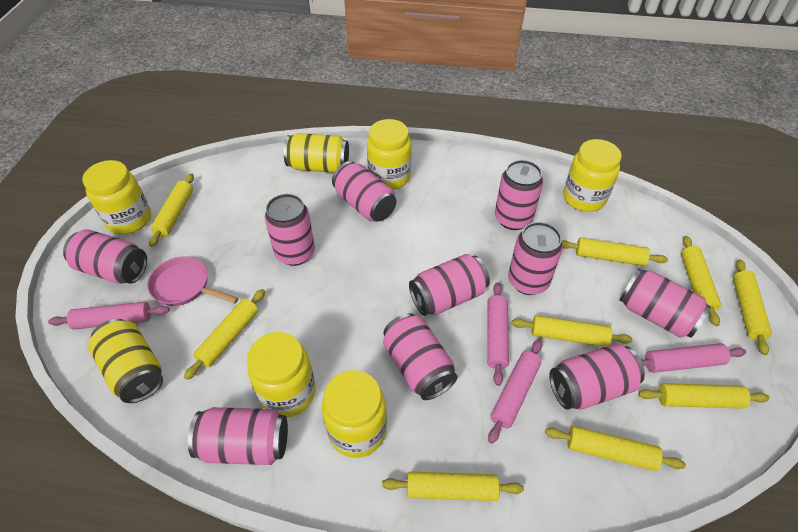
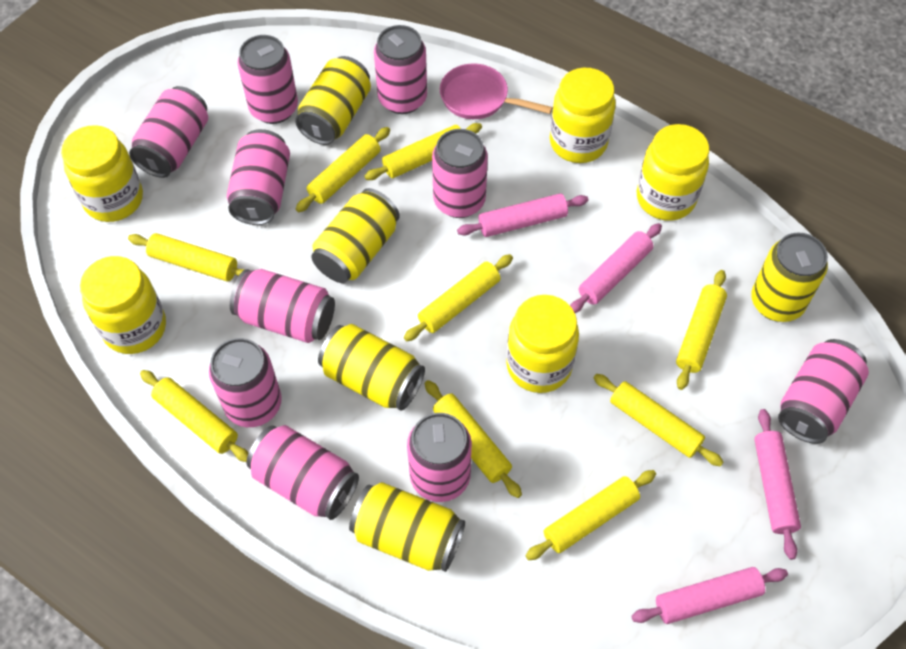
yellow can: [88,319,163,403] [284,133,349,173] = 2 -> [295,56,371,145] [311,188,400,283] [318,324,425,411] [349,482,465,572] [751,232,828,322] = 5

